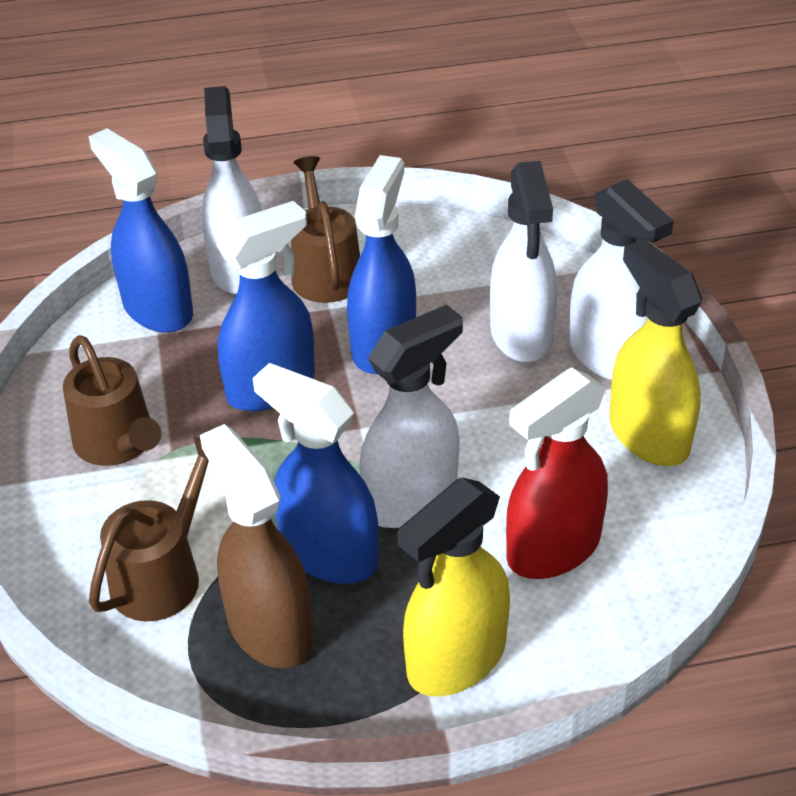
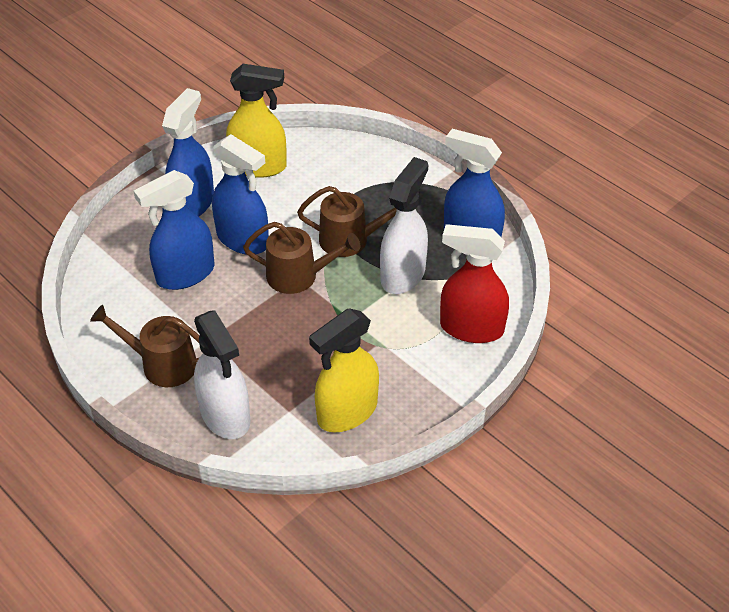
brown spray bottle: [200,424,313,668] = 1 -> none = 0
white spray bottle: [201,86,262,294] [359,305,463,528] [490,161,557,362] [569,179,674,381] = 4 -> [194,311,250,439] [380,157,428,294] = 2

